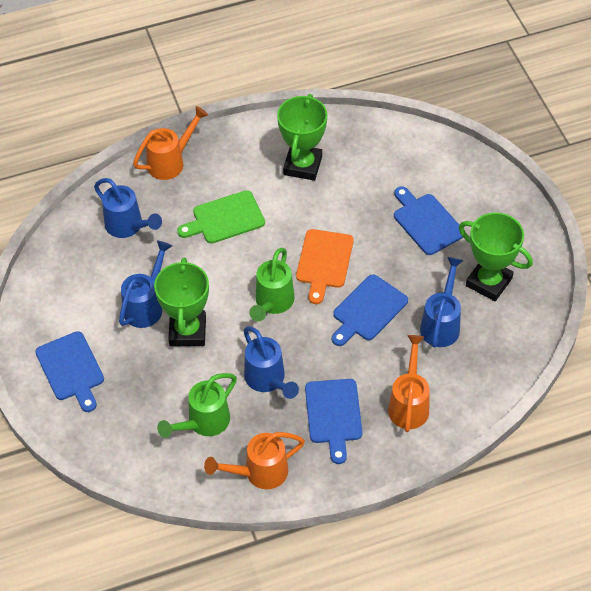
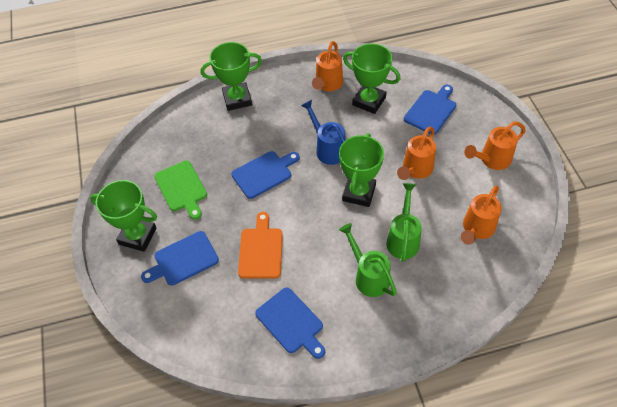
blue watering can: [94,178,162,238] [119,240,172,328] [243,327,299,399] [420,257,463,348] = 4 -> [301,100,346,165] = 1
green trophy: [154,258,209,346] [277,94,328,181] [459,213,533,301] = 3 -> [90,180,157,252] [201,42,262,111] [339,133,384,207] [343,43,400,114] = 4
orange watering can: [133,106,208,180] [204,432,305,489] [388,335,430,432] = 3 -> [312,41,343,91] [397,127,436,180] [461,185,502,245] [464,122,526,170] = 4

